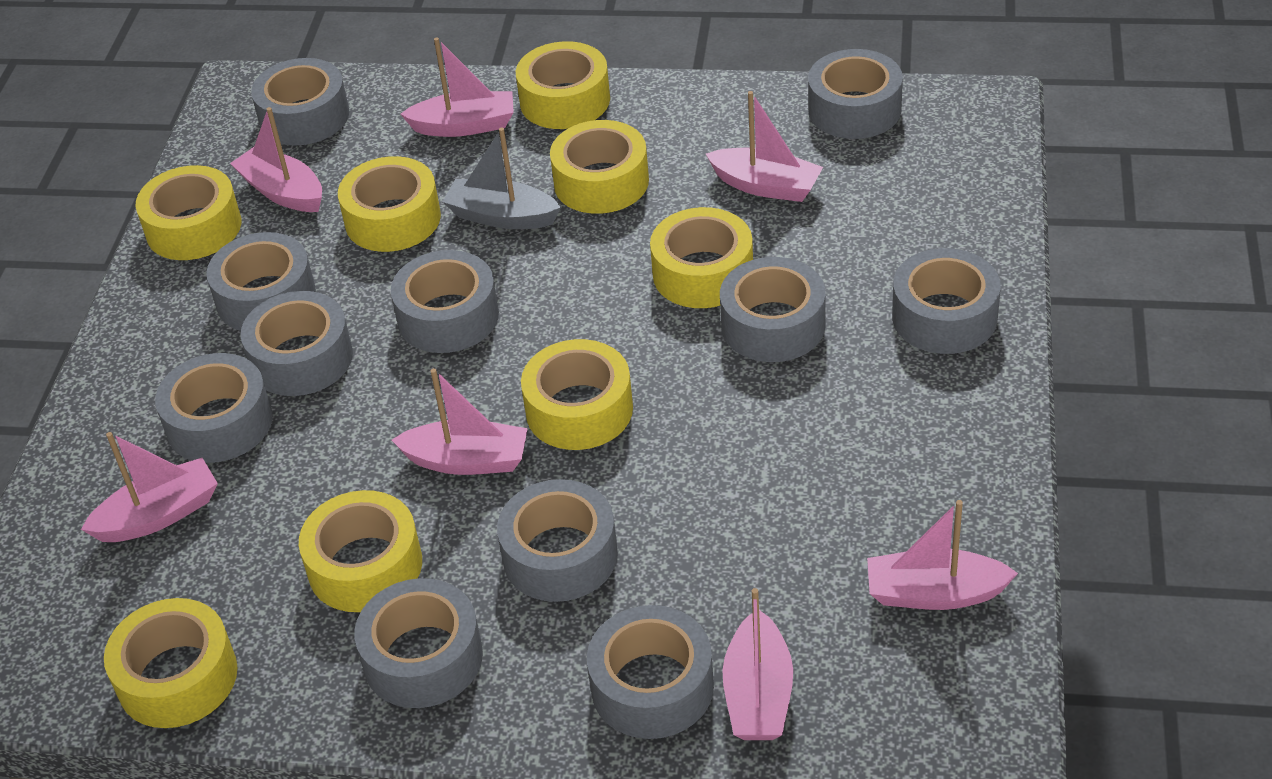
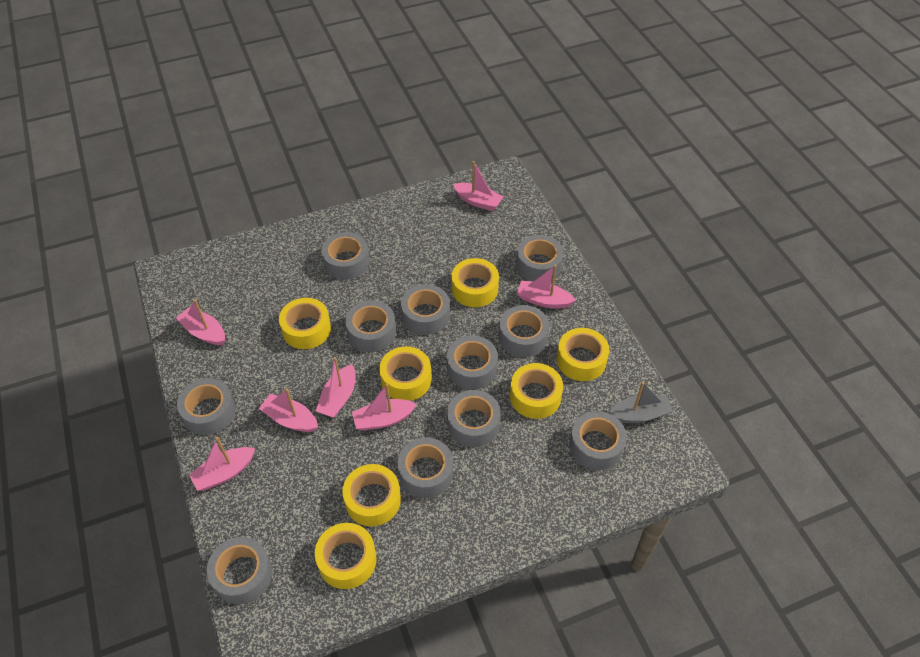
yellow tape: [104,598,237,728] [136,165,241,260] [299,490,422,612] [338,156,441,252] [516,41,610,129] [521,339,633,450] [550,120,649,214] [650,207,753,308] = 8 -> [279,298,331,349] [315,523,377,589] [342,464,401,527] [379,346,432,401] [452,258,499,307] [510,363,563,419] [557,328,609,381] = 7

